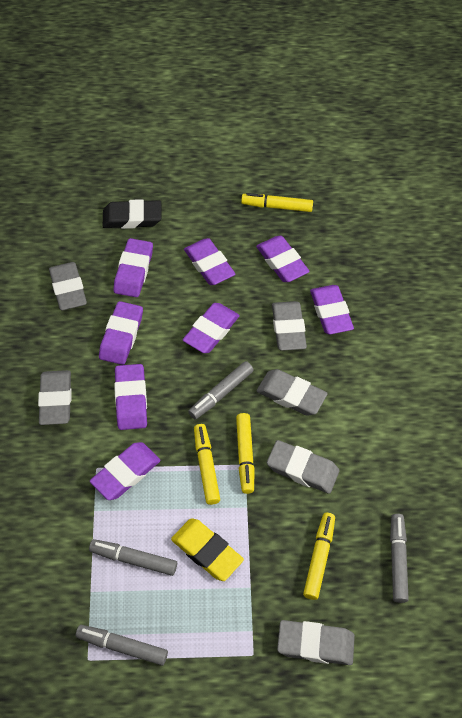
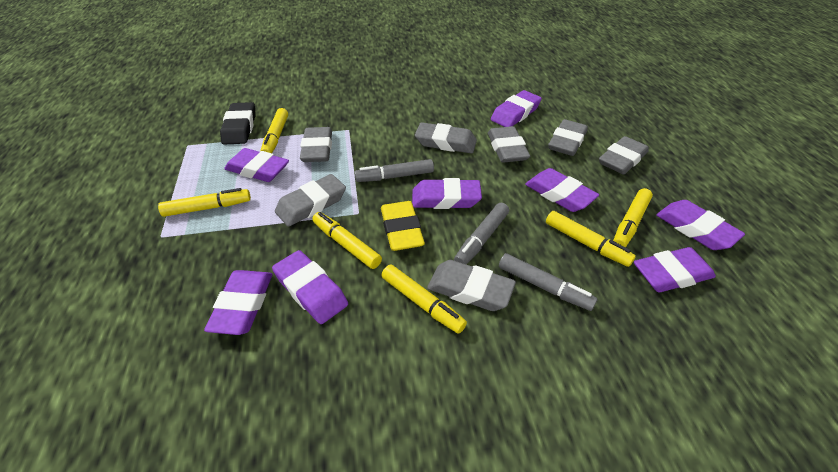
grey eraser: [38,370,72,425] [49,262,87,310] [257,369,328,416] [267,440,339,494] [272,301,307,351] [277,620,355,665] = 6 -> [275,174,346,227] [300,127,332,162] [415,122,477,153] [427,260,516,311] [488,126,530,163] [548,119,588,156] [599,136,649,174] = 7
grey marker: [76,625,168,666] [89,539,177,576] [188,361,253,419] [390,514,409,603] = 4 -> [355,159,434,182] [454,203,509,265] [499,253,597,311] = 3
yellow marker: [194,424,220,505] [236,413,255,494] [241,193,313,212] [303,513,335,600] = 4 -> [158,188,251,217] [260,108,288,153] [312,212,382,269] [381,264,467,334] [546,211,636,267] [613,188,653,247] = 6

